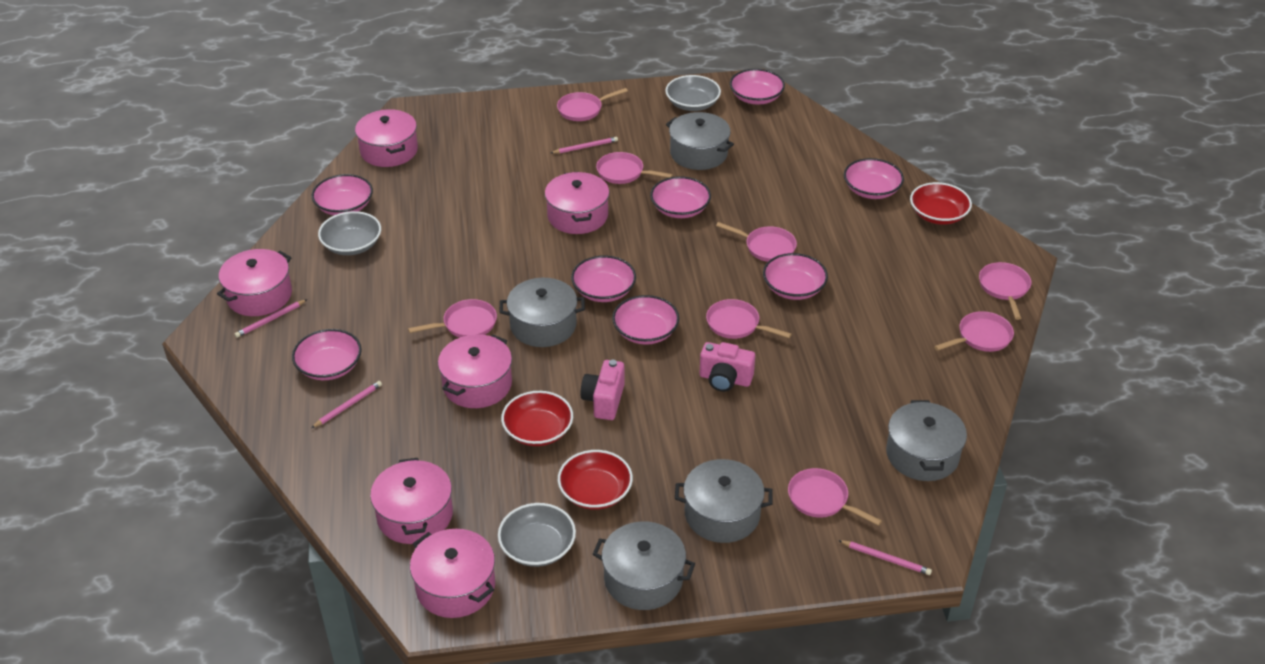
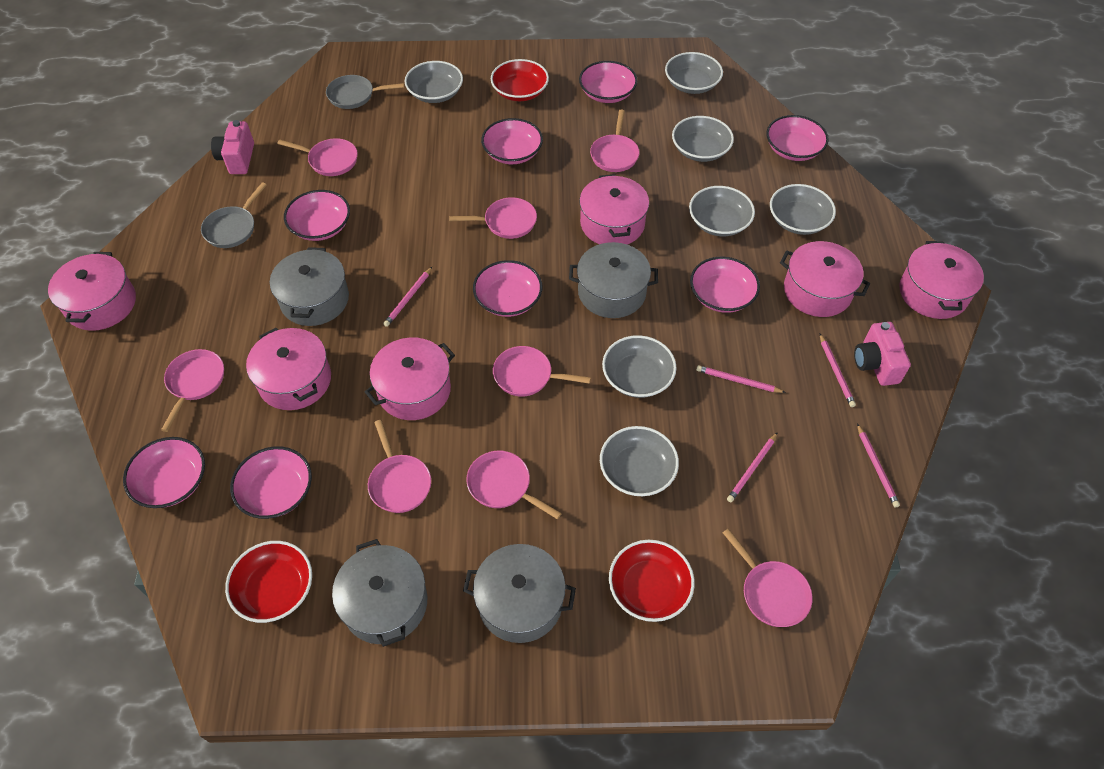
grey bowl: [318,211,381,255] [498,503,576,567] [665,75,721,111] = 3 -> [405,61,463,103] [600,426,679,496] [602,335,677,398] [665,52,723,94] [672,116,734,162] [689,186,755,236] [770,184,836,235] = 7
grey pan: none = 0 -> [201,182,267,248] [326,75,404,109] = 2
grey pot: [500,278,585,347] [593,521,695,610] [666,112,734,170] [675,459,773,543] [886,400,967,481] = 5 -> [270,247,349,326] [332,539,427,647] [463,544,576,643] [569,242,658,318] = 4
pink pencil: [235,299,307,338] [311,381,382,428] [551,137,618,153] [838,540,932,575] = 4 -> [383,267,432,327] [696,365,786,393] [727,432,778,502] [820,334,856,407] [857,424,900,508] = 5

